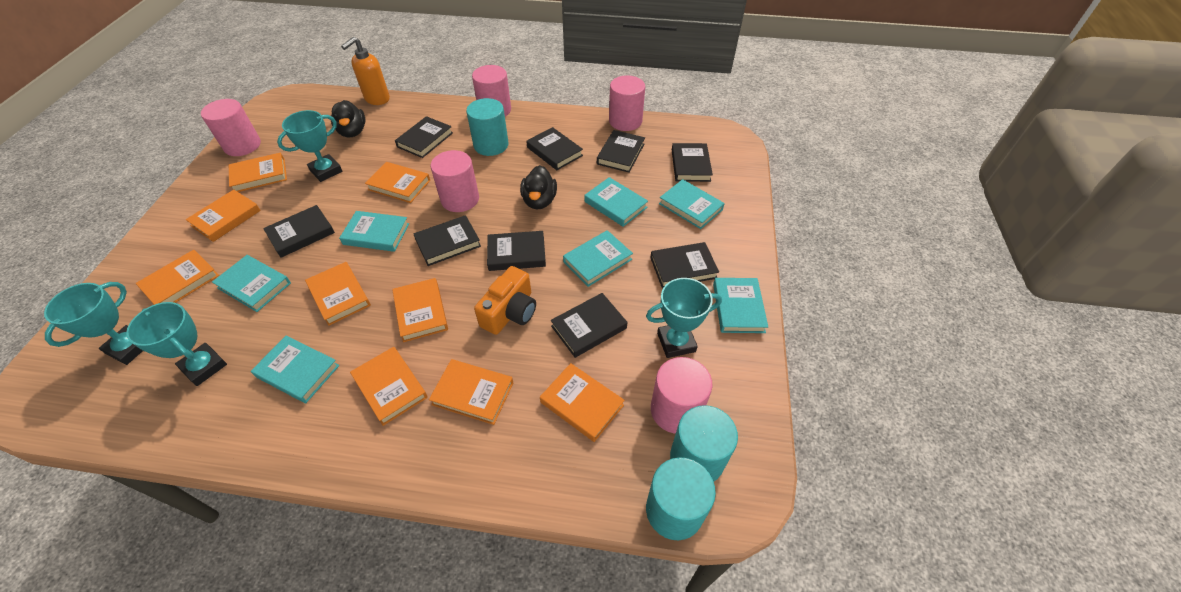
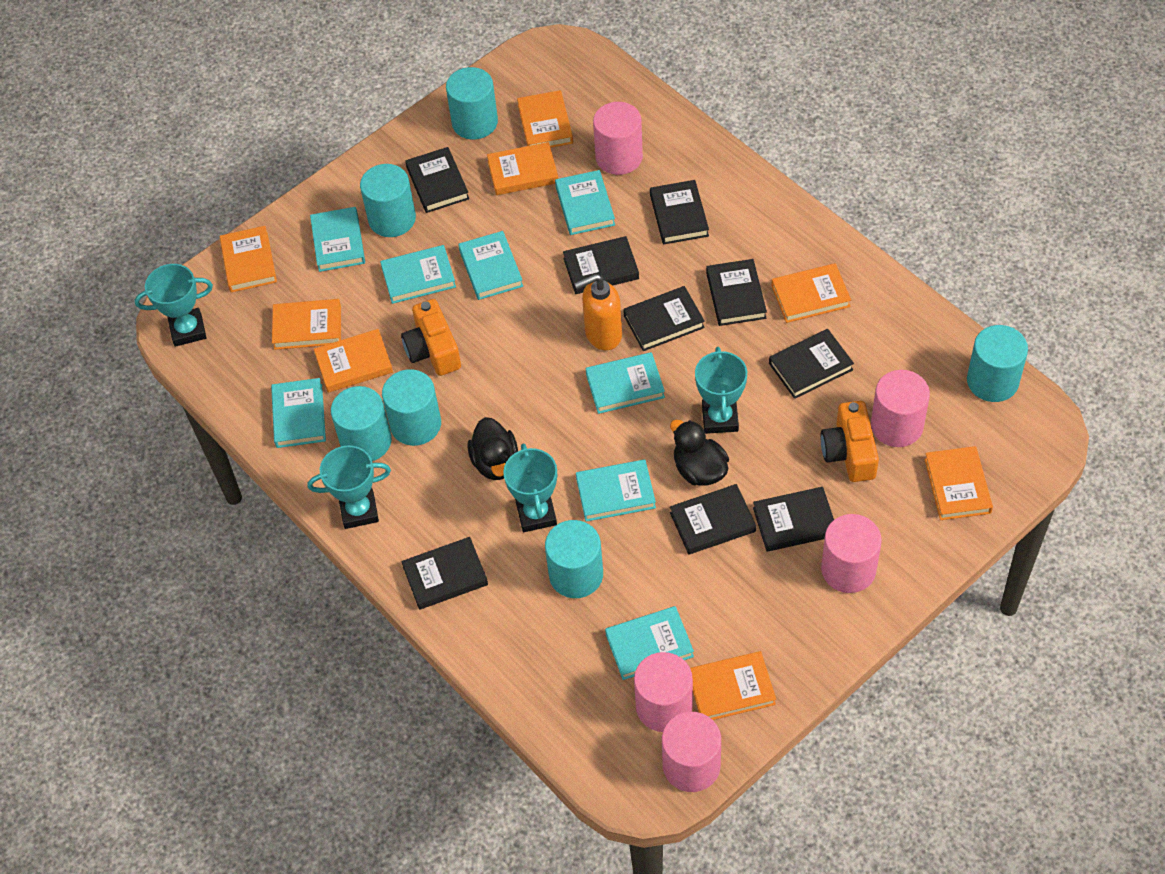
orange book: [136,250,219,305] [186,190,261,242] [229,152,287,192] [305,262,371,326] [350,347,428,426] [365,162,430,203] [392,278,448,342] [429,359,513,425] [540,363,625,442] = 9 -> [220,226,277,293] [272,299,341,350] [314,329,393,393] [487,142,558,195] [517,90,573,148] [690,651,776,720] [772,263,851,323] [924,446,993,520] = 8
orange camera: [474,266,536,335] = 1 -> [401,299,461,376] [821,401,879,482] = 2
turquoise book: [212,255,291,312] [251,335,339,403] [339,211,409,252] [563,230,633,287] [584,177,648,227] [659,179,725,229] [713,278,768,333] = 7 -> [271,378,326,448] [310,207,365,272] [380,245,456,304] [458,231,523,300] [555,170,615,235] [576,459,656,522] [585,352,665,414] [605,606,694,680] = 8
turquoise cylinder: [466,98,509,156] [646,457,716,540] [670,405,738,481] = 3 -> [331,386,392,461] [360,164,416,237] [382,369,441,446] [446,67,498,139] [545,520,603,598] [967,325,1028,402] = 6

